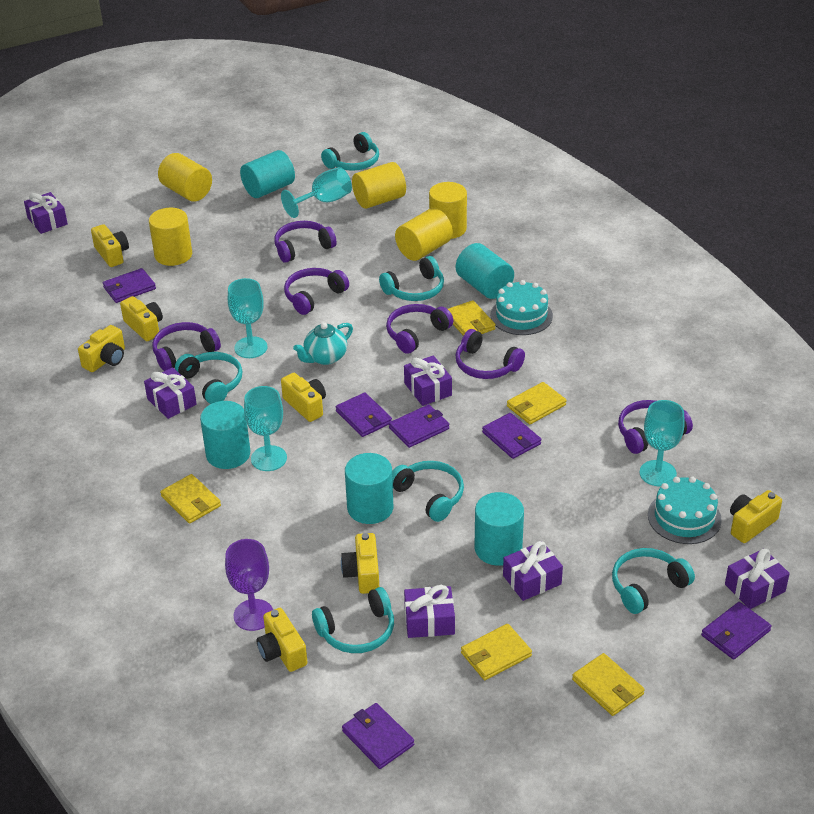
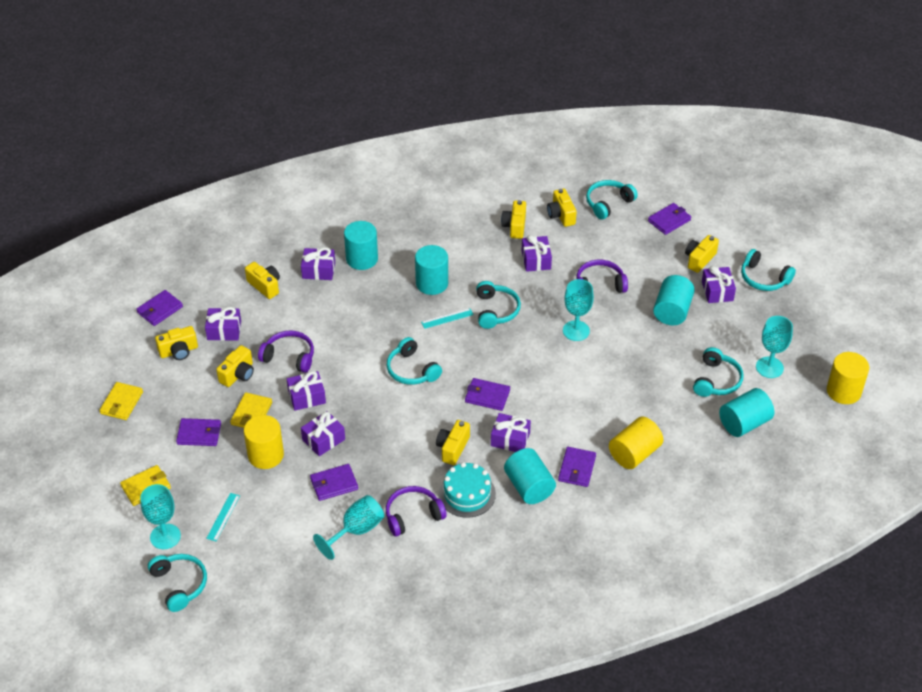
purple gift: [24,192,68,234] [144,367,197,419] [404,355,452,406] [404,585,455,638] [503,541,563,601] [725,549,790,609] = 6 -> [205,307,241,341] [287,371,326,411] [301,247,335,280] [301,411,345,456] [491,413,531,452] [522,235,552,272] [702,266,736,303] = 7
purple goblet: [225,539,273,631] = 1 -> none = 0
purple headphones: [152,322,221,371] [274,221,337,263] [284,268,349,315] [386,304,453,354] [456,329,525,379] [618,400,693,454] = 6 -> [258,330,314,373] [386,486,447,536] [576,260,628,293] = 3
turquoise cake: [490,280,553,335] [648,477,722,544] = 2 -> [439,462,496,518] = 1
turquoise ruler: none = 0 -> [206,493,240,541] [421,308,474,329] = 2
turquoise teapot: [293,322,353,365] = 1 -> none = 0
yellow cylinder: [149,208,192,266] [158,153,212,201] [352,162,406,209] [395,208,453,261] [429,182,467,239] = 5 -> [244,415,284,469] [609,417,663,469] [827,352,869,404] = 3
yellow wallet: [160,474,221,524] [448,300,496,336] [461,624,532,680] [507,382,567,424] [572,653,645,716] = 5 -> [99,382,143,420] [120,465,171,506] [230,392,272,428] = 3

